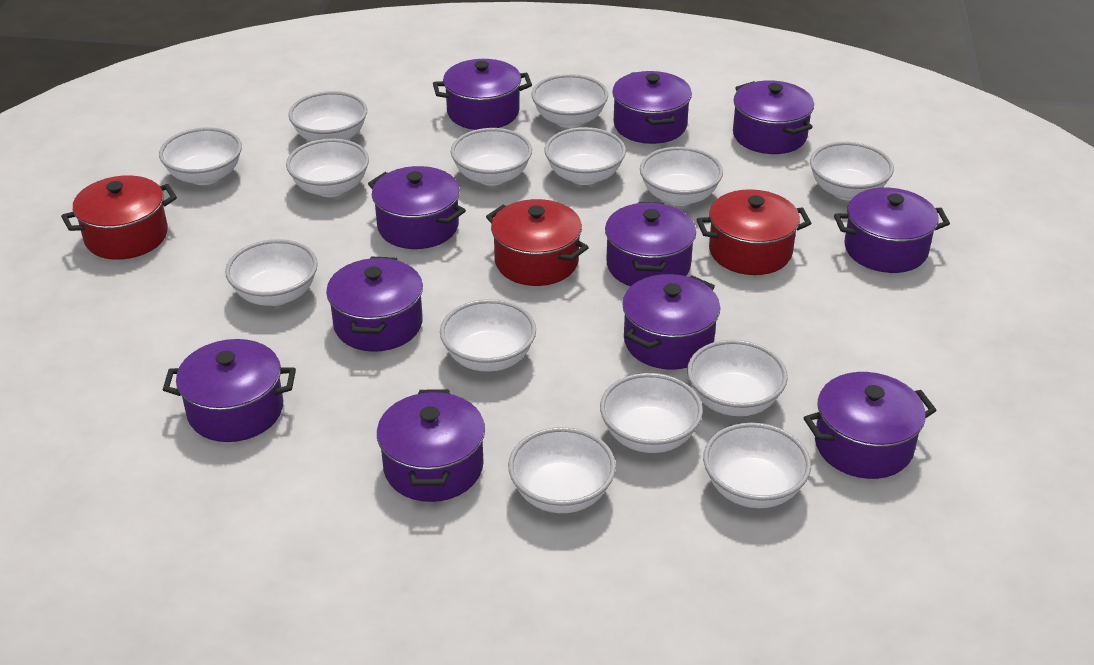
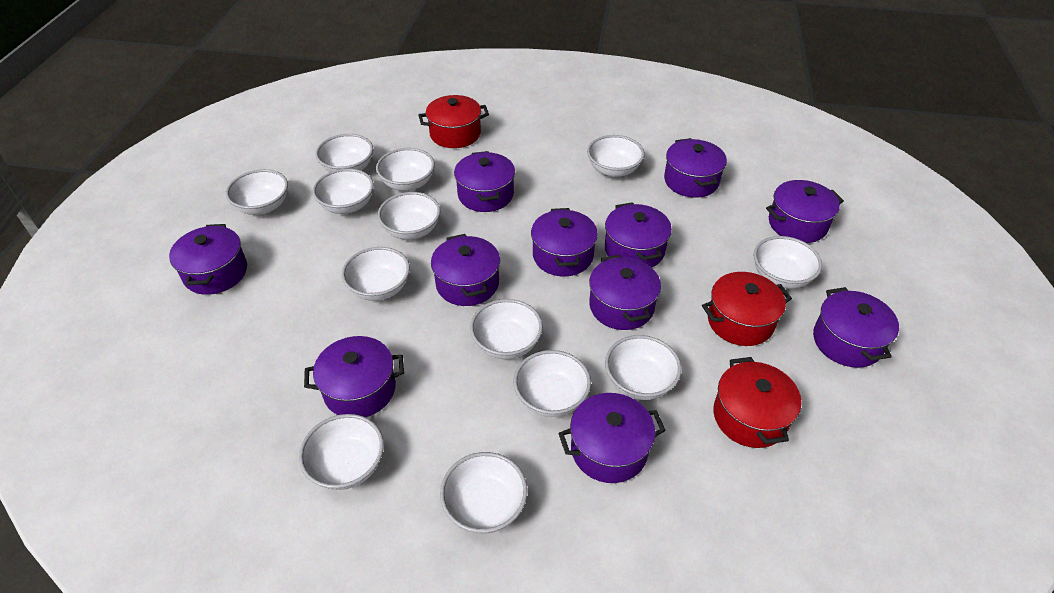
white bowl: [159,127,242,185] [225,239,318,306] [286,138,369,197] [288,91,367,141] [440,299,536,372] [451,128,532,186] [508,427,616,513] [532,74,608,128] [545,127,626,185] [600,373,703,453] [640,147,723,206] [687,340,788,416] [703,423,811,508] [810,142,894,201] = 14 -> [226,169,288,215] [299,414,384,490] [312,169,374,214] [315,134,373,172] [342,247,410,301] [376,148,435,191] [378,192,441,240] [440,452,527,534] [470,299,543,359] [513,350,591,417] [587,135,644,177] [605,335,682,400] [753,236,822,289] = 13

